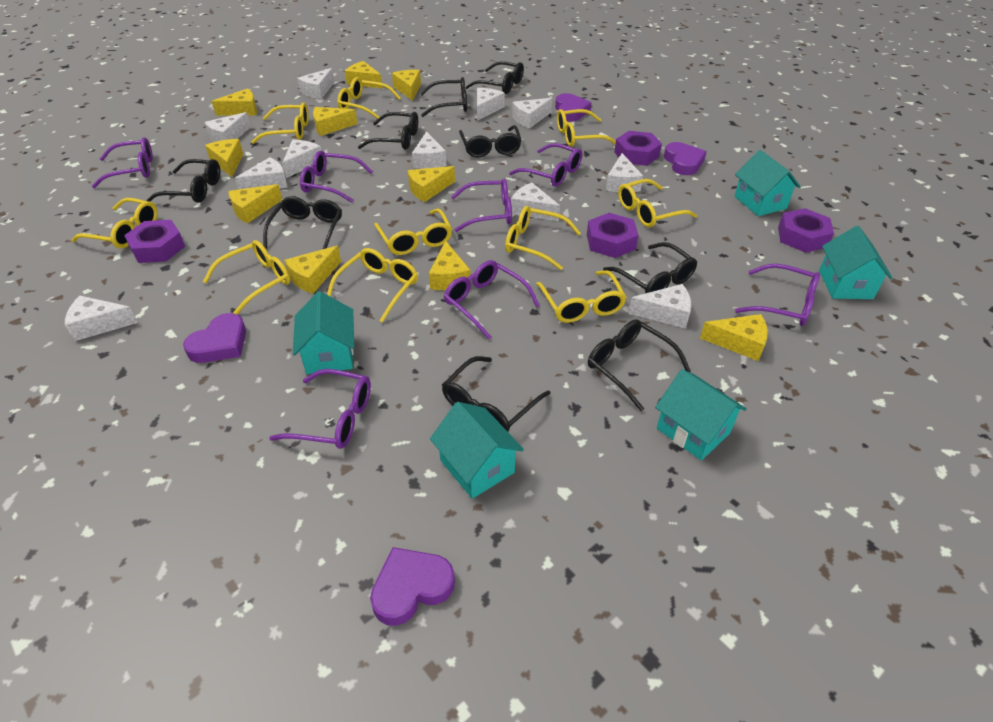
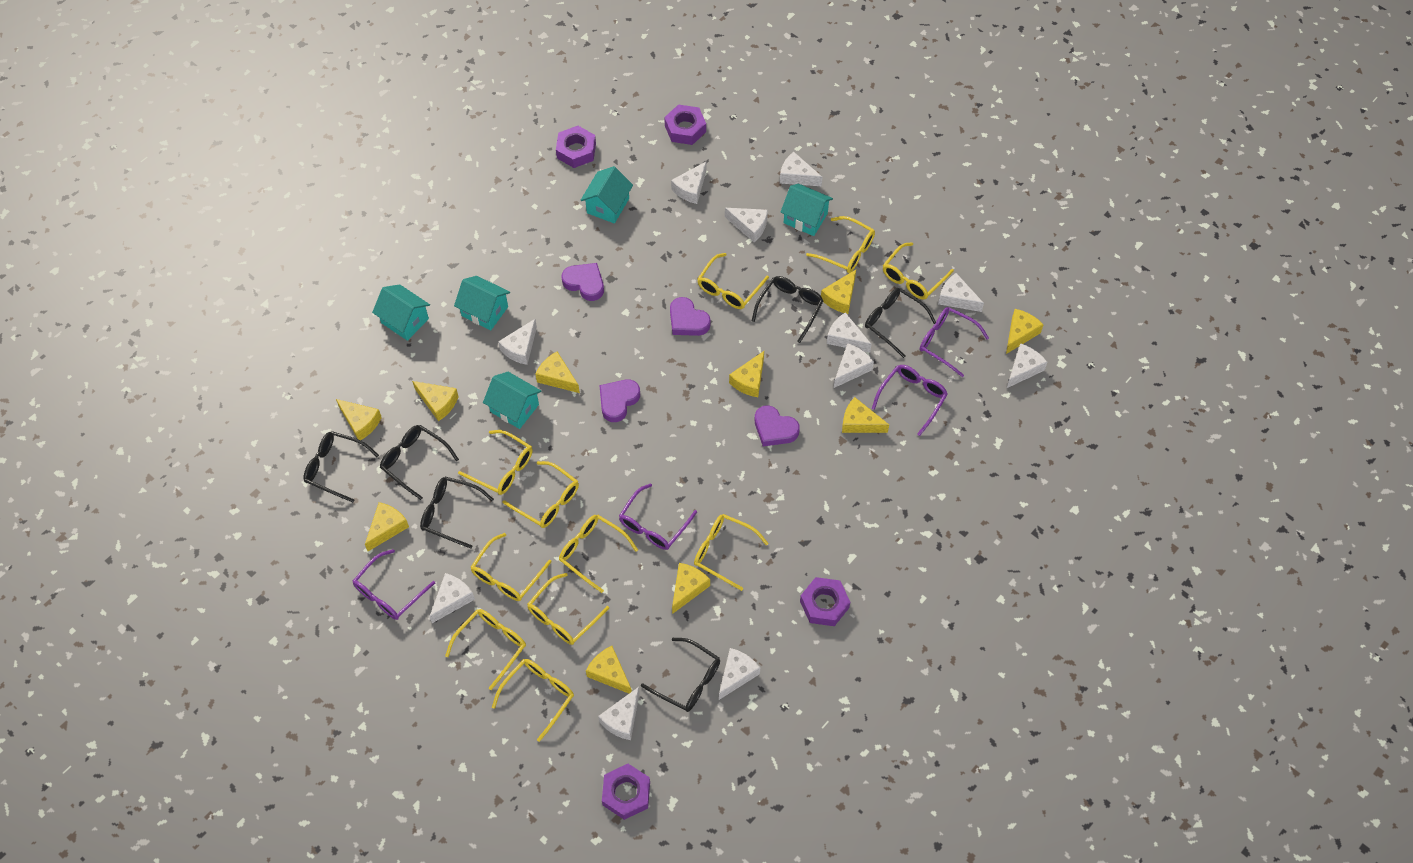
black glasses: [146,159,221,203] [263,196,342,249] [358,112,418,150] [420,77,467,117] [442,356,551,432] [459,125,522,157] [466,61,524,94] [588,319,691,411] [603,242,697,293] = 9 -> [303,431,379,502] [380,425,459,500] [420,477,494,548] [641,638,720,712] [752,276,824,343] [865,288,936,358] = 6
purple glasses: [92,137,153,188] [269,369,371,449] [300,151,373,203] [444,260,540,339] [451,178,512,232] [509,143,582,187] [735,263,820,326] = 7 -> [353,549,435,620] [619,483,697,550] [872,365,948,436] [920,307,989,377] = 4
yellow glasses: [72,198,158,248] [203,240,290,315] [251,103,309,144] [327,248,418,323] [337,77,401,119] [374,208,452,255] [505,206,581,270] [536,270,627,323] [557,109,616,147] [618,179,697,228] = 10 -> [445,609,526,690] [458,430,532,495] [470,533,552,601] [492,659,574,742] [502,461,579,528] [527,573,609,645] [559,514,638,593] [694,514,769,591] [697,253,769,309] [806,216,875,273] [883,242,954,300] = 11

